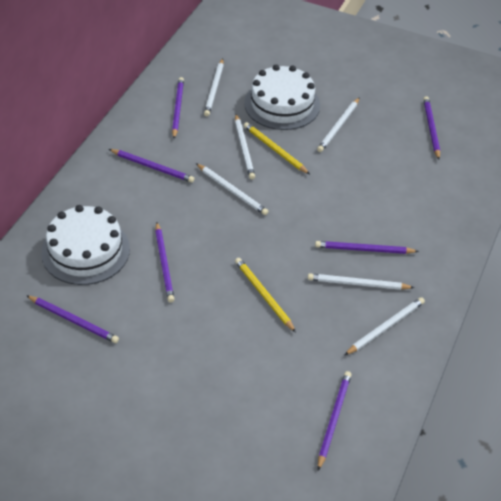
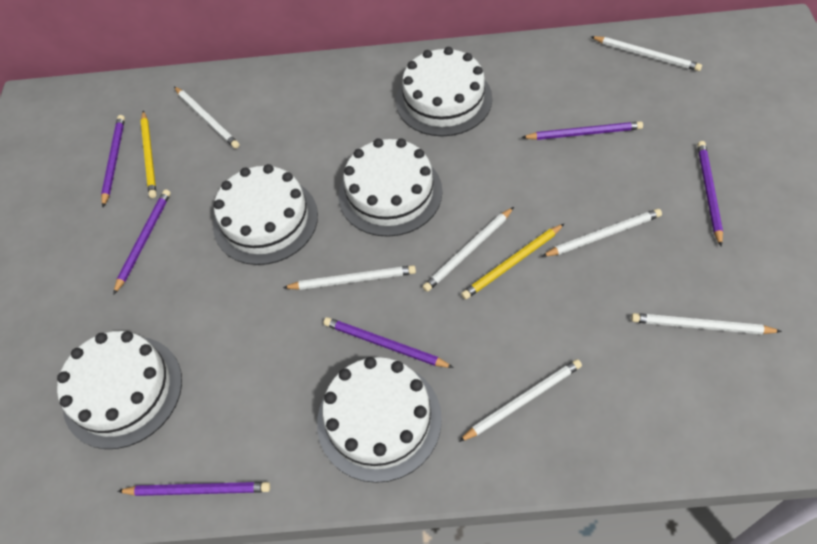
purple pencil: [26,295,119,343] [109,149,195,183] [155,222,175,302] [172,77,184,139] [315,241,419,254] [318,371,351,470] [423,96,440,160] = 7 -> [101,115,125,207] [113,189,171,295] [118,482,270,496] [323,317,454,368] [521,121,643,140] [697,141,723,247] = 6
white cake: [41,205,130,285] [244,65,320,130] = 2 -> [57,331,182,449] [213,164,318,265] [317,357,442,483] [338,138,443,237] [396,47,492,136] = 5
white pencil: [196,163,268,215] [204,58,224,116] [235,114,255,179] [308,273,415,290] [317,97,360,152] [345,297,425,355] = 6 -> [174,87,239,149] [283,265,416,290] [423,207,514,292] [459,359,582,442] [541,209,662,257] [591,36,702,71] [631,313,782,334] = 7

